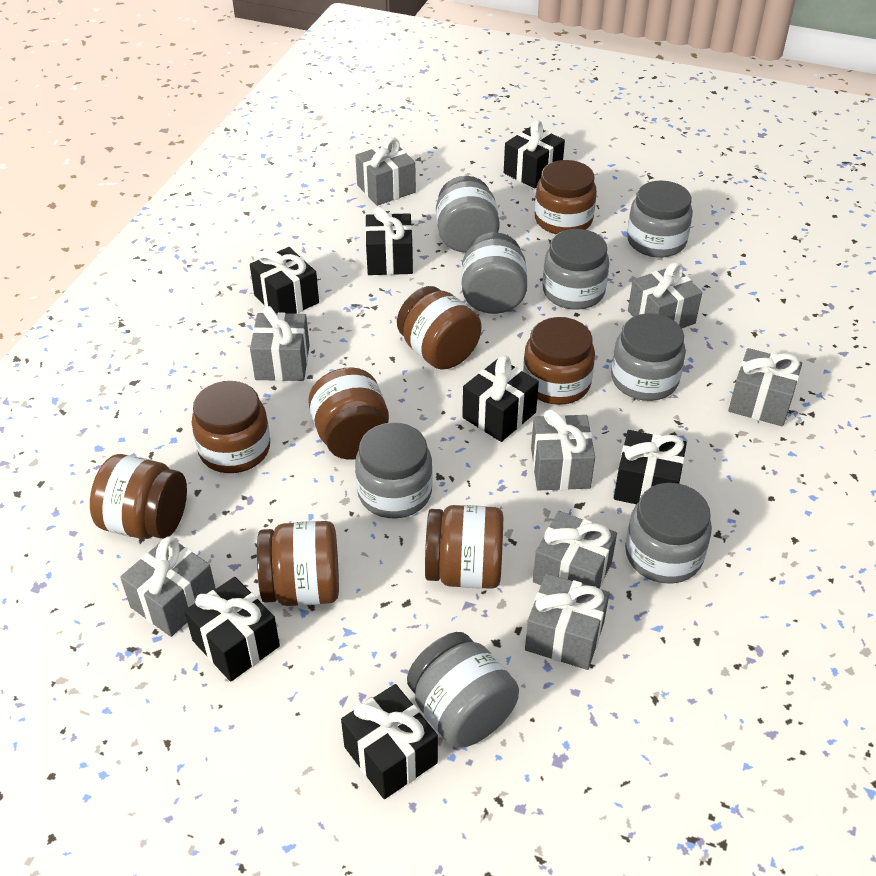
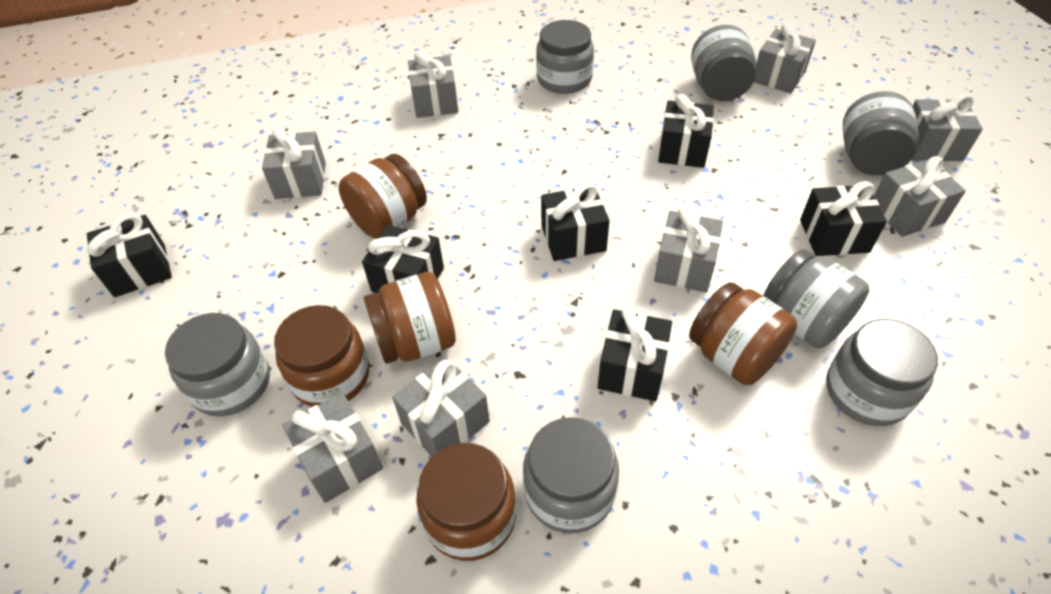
black gift: [184,577,280,682] [250,247,319,314] [341,684,438,799] [365,207,413,275] [462,356,539,442] [504,120,565,189] [614,430,687,504] = 7 -> [87,213,172,297] [362,225,444,294] [541,183,610,261] [598,306,672,401] [658,94,714,168] [800,181,887,256] = 6
brown jar: [90,454,187,539] [192,381,270,473] [257,521,339,606] [308,368,389,460] [397,286,482,370] [425,505,503,589] [523,317,595,405] [535,160,597,234] = 8 -> [274,305,369,407] [339,154,427,239] [364,272,456,364] [416,443,516,561] [689,282,797,385] = 5
grey jar: [355,422,433,518] [407,632,519,748] [436,176,500,253] [462,232,527,314] [543,229,609,310] [611,313,686,401] [625,483,712,584] [627,180,693,258] = 8 -> [165,313,270,416] [523,417,619,533] [536,20,594,94] [691,25,756,101] [763,249,870,348] [826,319,938,426] [843,91,919,175] = 7

